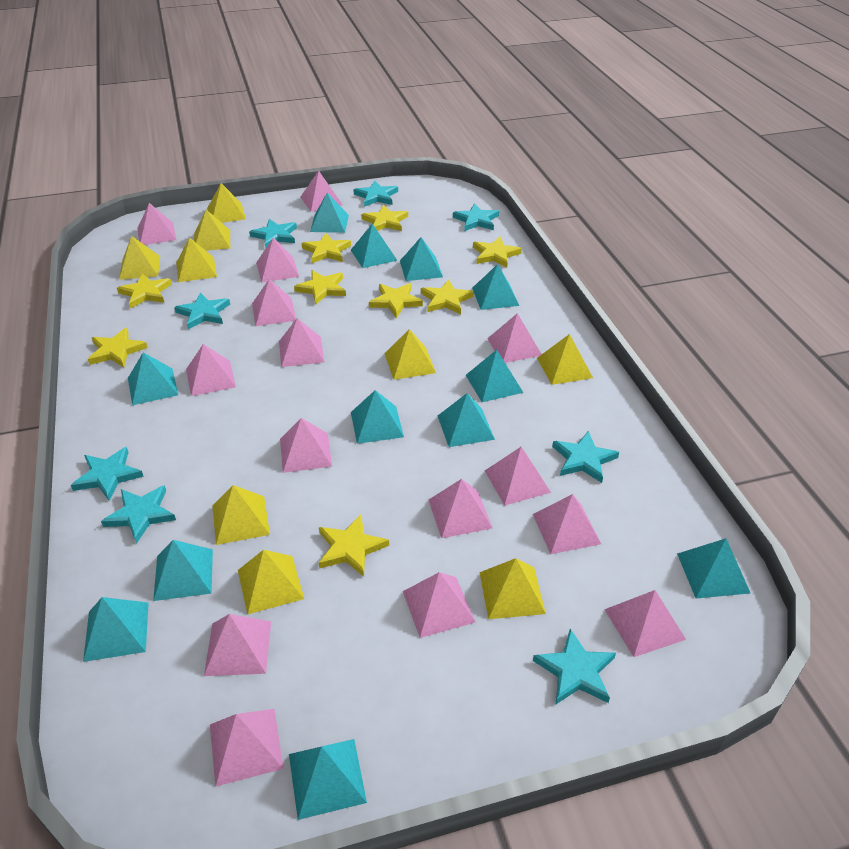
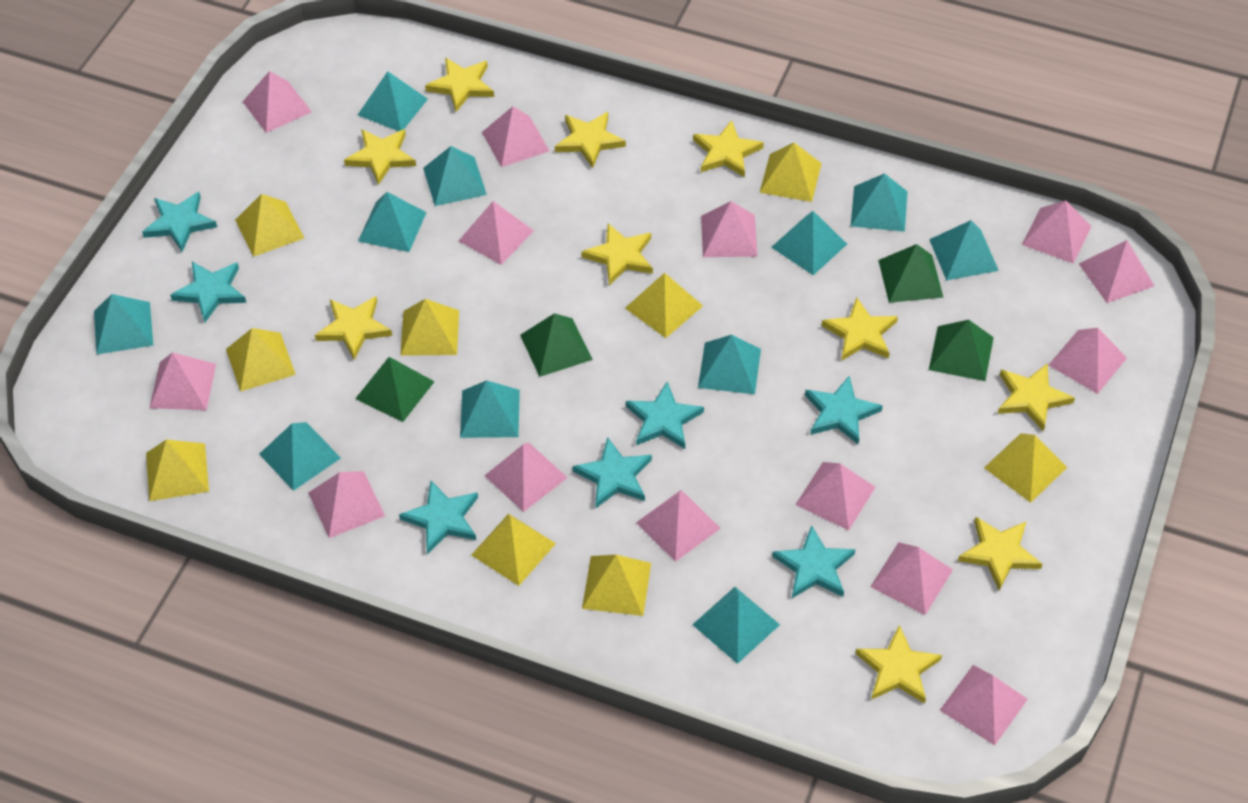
green pyramid: none = 0 -> [355,357,435,422] [520,313,593,377] [878,244,944,303] [929,320,994,381] = 4
pink pyramid: [137,203,176,245] [186,344,236,396] [204,614,271,676] [210,709,284,787] [252,279,296,326] [256,238,299,283] [279,318,324,367] [280,418,332,473] [301,171,342,212] [403,572,475,638] [429,479,492,538] [485,447,551,505] [487,313,542,363] [533,494,601,554] [604,590,686,657] = 15 -> [149,352,216,410] [242,71,312,133] [308,471,385,538] [459,201,534,265] [482,106,549,167] [485,442,568,512] [636,490,721,562] [701,201,758,257] [795,462,875,531] [870,542,953,615] [940,665,1028,745] [1022,200,1092,263] [1049,328,1127,394] [1079,240,1154,303] = 14
turquoise pyramid: [83,597,149,662] [128,352,178,405] [153,540,213,601] [289,739,367,820] [310,193,349,233] [351,223,397,268] [351,390,404,444] [400,237,443,281] [438,393,495,447] [466,350,524,402] [472,264,519,310] [677,538,750,599] = 12 -> [94,294,153,355] [259,422,341,491] [358,71,428,131] [358,192,427,252] [423,146,487,206] [460,380,520,438] [692,587,780,664] [698,335,761,394] [771,211,847,275] [851,173,908,232] [929,220,999,281] = 11
turquoise star: [71,447,144,501] [101,485,176,543] [174,292,230,329] [249,219,297,249] [354,180,398,207] [453,203,499,231] [533,629,616,704] [552,431,619,483] = 8 -> [142,192,217,252] [170,262,246,323] [399,481,478,554] [573,437,652,508] [626,382,704,449] [772,525,855,598] [805,376,883,445] = 7
yellow star: [88,328,148,368] [117,273,172,309] [294,270,346,304] [301,233,351,263] [319,514,389,577] [361,205,408,231] [369,283,423,318] [421,280,474,314] [473,237,522,268] = 9 -> [315,296,392,360] [344,129,416,185] [425,58,494,112] [555,112,626,168] [581,223,653,285] [693,120,764,178] [822,297,898,361] [855,625,942,704] [958,517,1043,590] [997,364,1075,431] = 10

